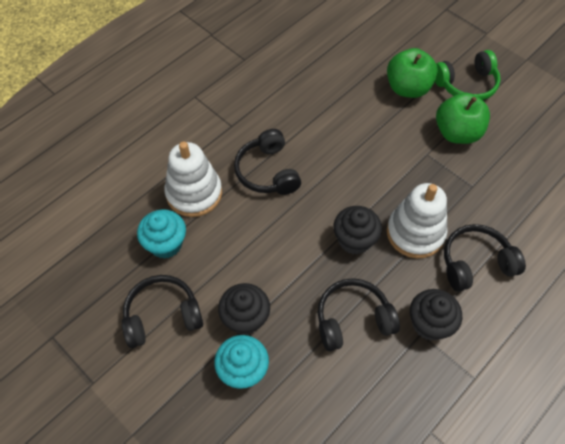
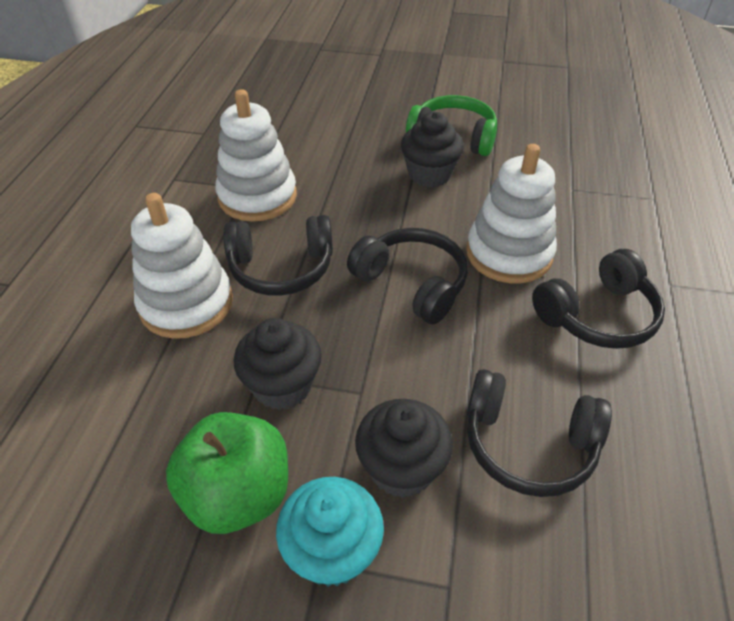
green apple: [387,48,438,98] [436,93,490,144] = 2 -> [166,412,288,534] = 1
turquoise cupcake: [137,209,186,259] [214,335,269,389] = 2 -> [276,477,384,587] = 1
white stacking toy: [164,142,222,217] [387,183,447,258] = 2 -> [131,193,233,339] [215,89,297,222] [466,144,557,283] = 3

